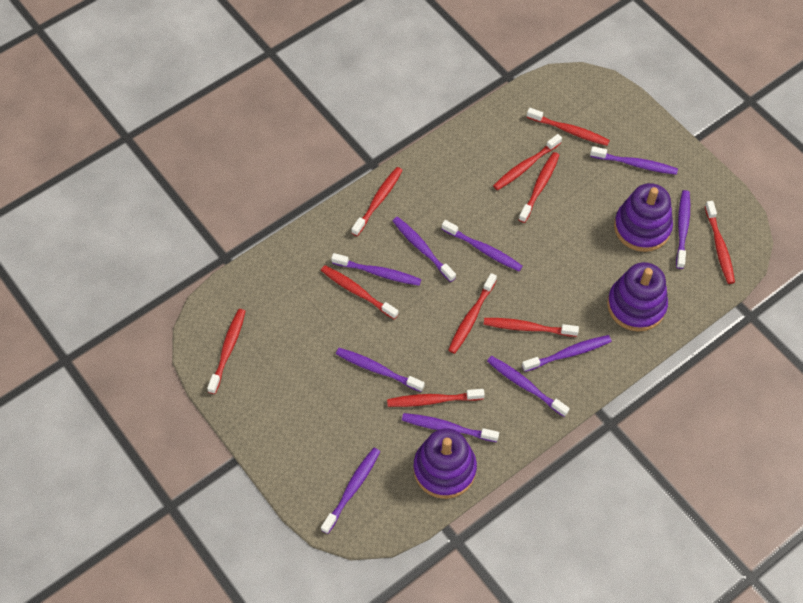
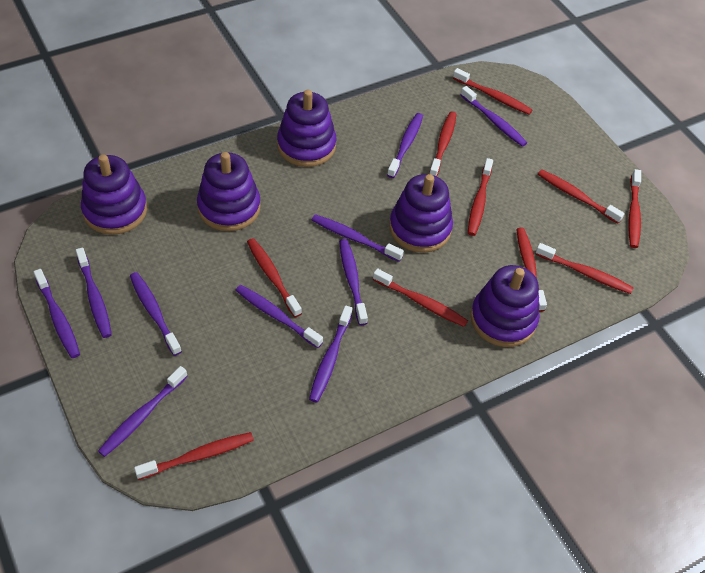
purple stacking toy: [413,428,477,499] [607,262,668,332] [614,183,673,252] = 3 -> [81,154,147,235] [197,152,261,231] [277,89,336,167] [389,174,453,253] [470,265,540,347] = 5

